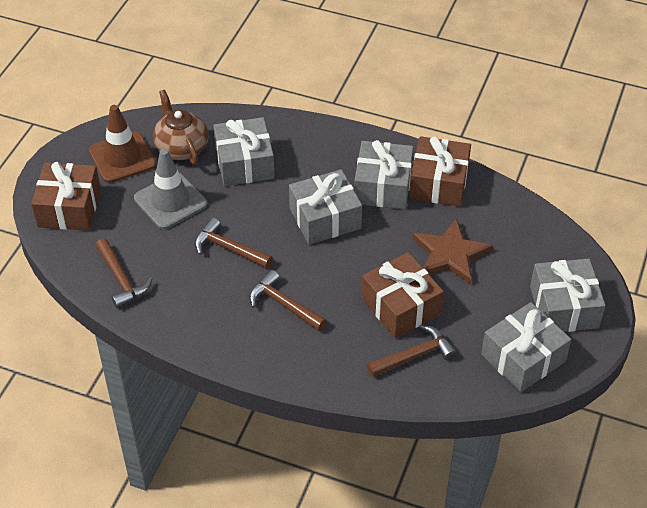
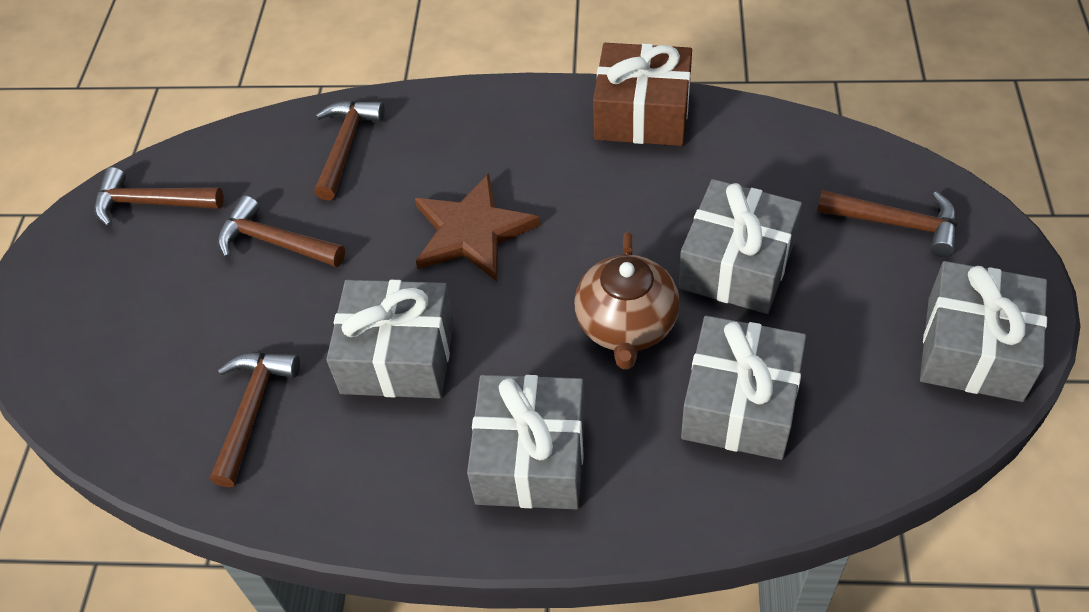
brown gift: [31,162,101,231] [361,252,444,338] [409,136,471,207] = 3 -> [593,43,692,146] = 1
brown hammer: [95,239,152,308] [195,217,273,269] [249,270,327,331] [367,325,457,377] = 4 -> [94,167,224,227] [210,353,300,487] [218,195,345,267] [314,100,385,200] [817,190,957,257] = 5
brown traffic cone: [89,105,156,183] = 1 -> none = 0
grey traffic cone: [134,149,207,229] = 1 -> none = 0

